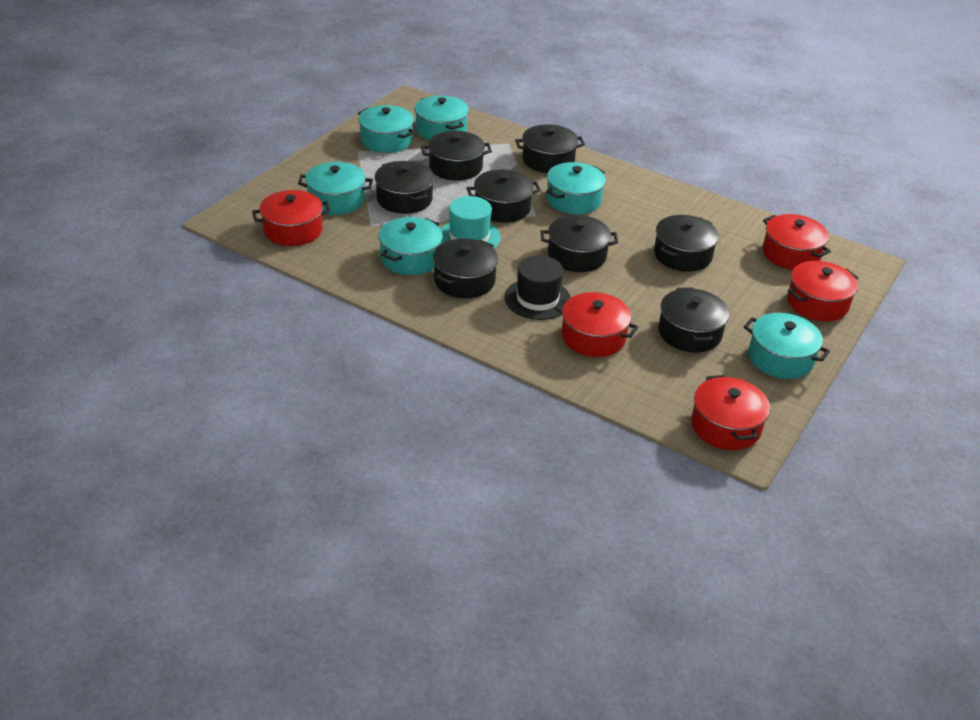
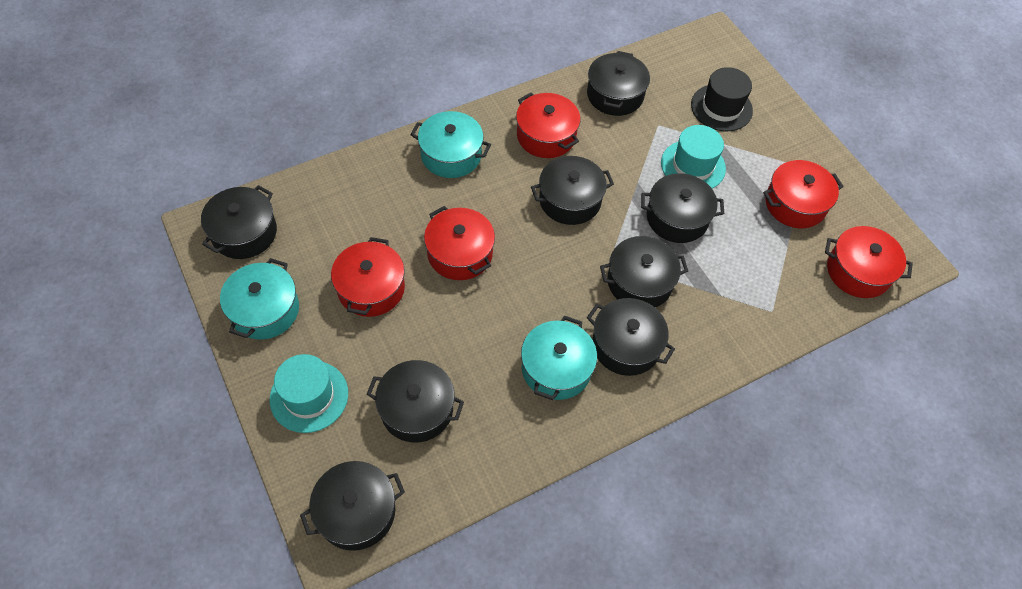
turquoise hat: [441,196,501,249] = 1 -> [270,354,348,433] [661,125,726,188] = 2
turquoise pot: [298,162,373,215] [358,105,415,153] [378,217,443,275] [415,95,469,140] [546,162,606,214] [744,313,830,379] = 6 -> [220,258,299,340] [410,111,491,178] [521,316,597,400] = 3

